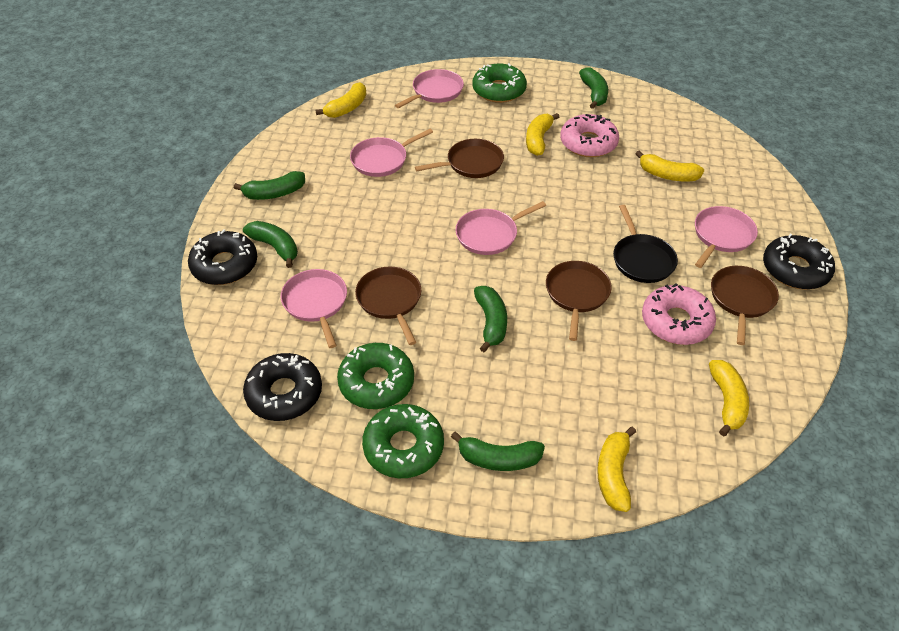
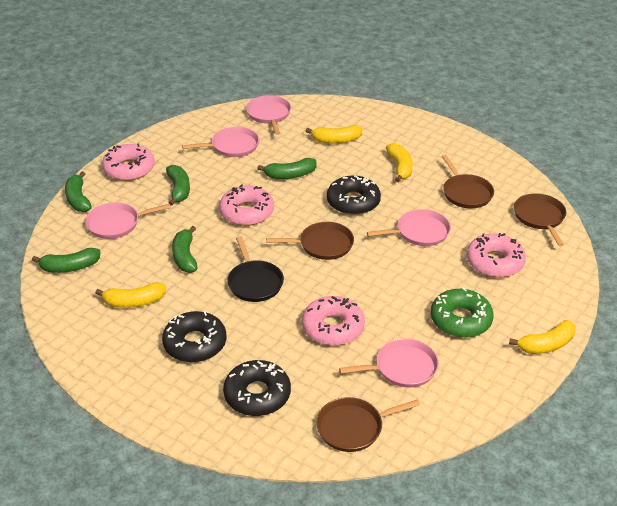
green donut: [337,343,414,409] [362,404,444,478] [473,63,527,103] = 3 -> [431,287,493,338] = 1
pink donut: [560,114,619,157] [642,283,716,345] = 2 -> [102,143,155,181] [219,184,274,226] [302,296,365,346] [467,233,526,277] = 4
yellow banana: [316,82,366,118] [526,113,559,156] [597,426,636,512] [636,151,704,181] [709,360,749,436] = 5 -> [95,282,166,308] [306,125,362,143] [386,143,413,182] [509,320,576,354] = 4

